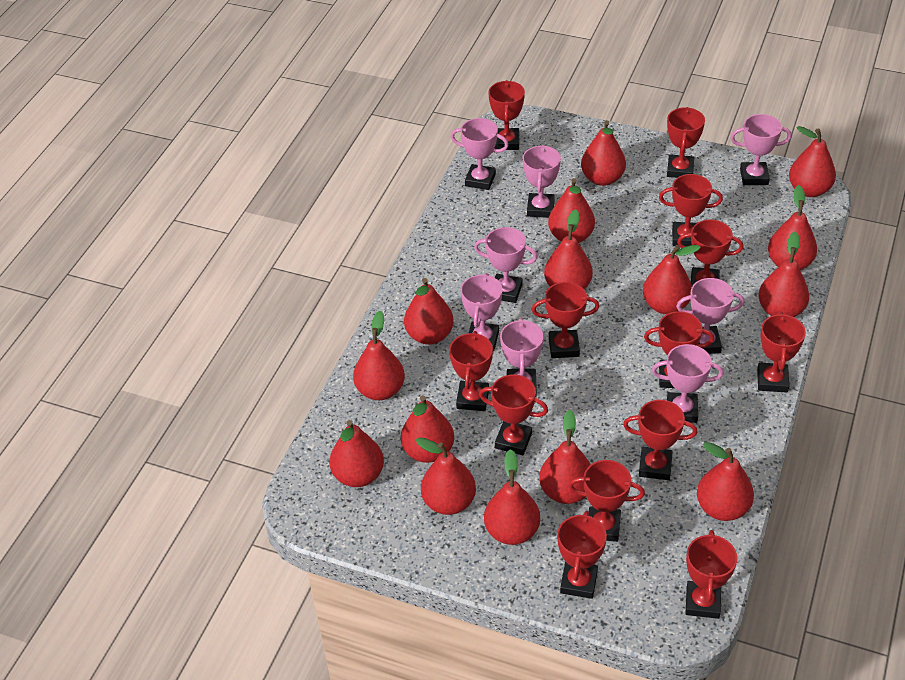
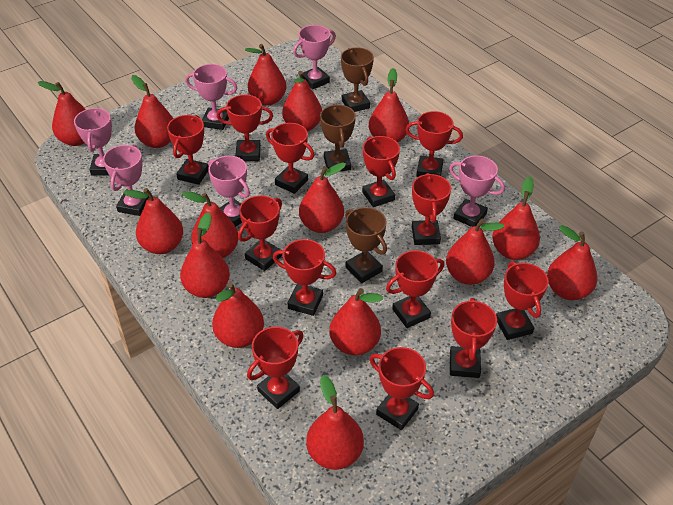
brown trophy: none = 0 -> [320,104,356,172] [341,47,374,112] [345,207,387,283] = 3
pink trophy: [451,118,509,190] [461,273,502,352] [474,227,538,303] [500,318,543,396] [523,145,561,218] [652,344,724,423] [676,278,744,354] [730,114,792,185] = 8 -> [74,108,112,176] [103,145,149,216] [185,64,237,130] [208,156,250,227] [293,25,336,90] [449,156,505,227] = 6

